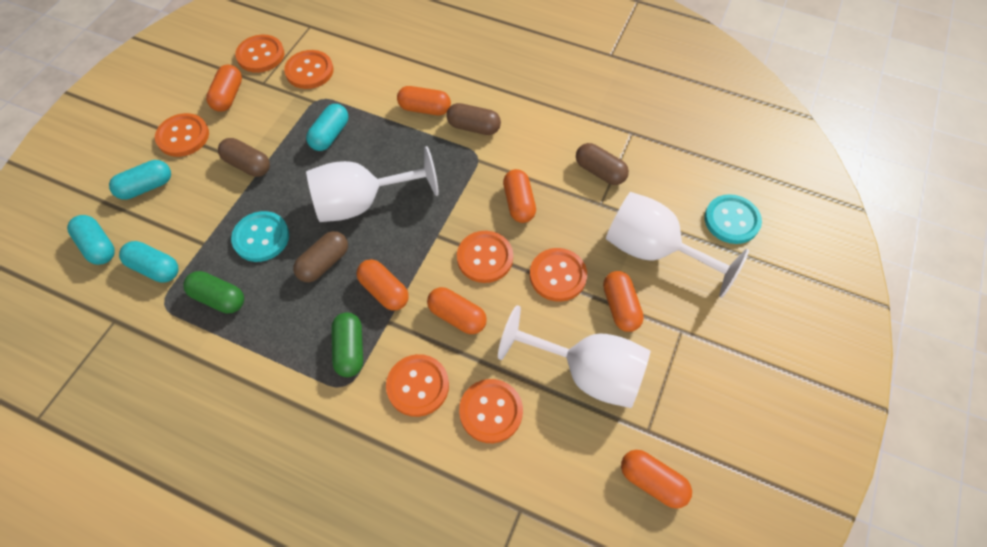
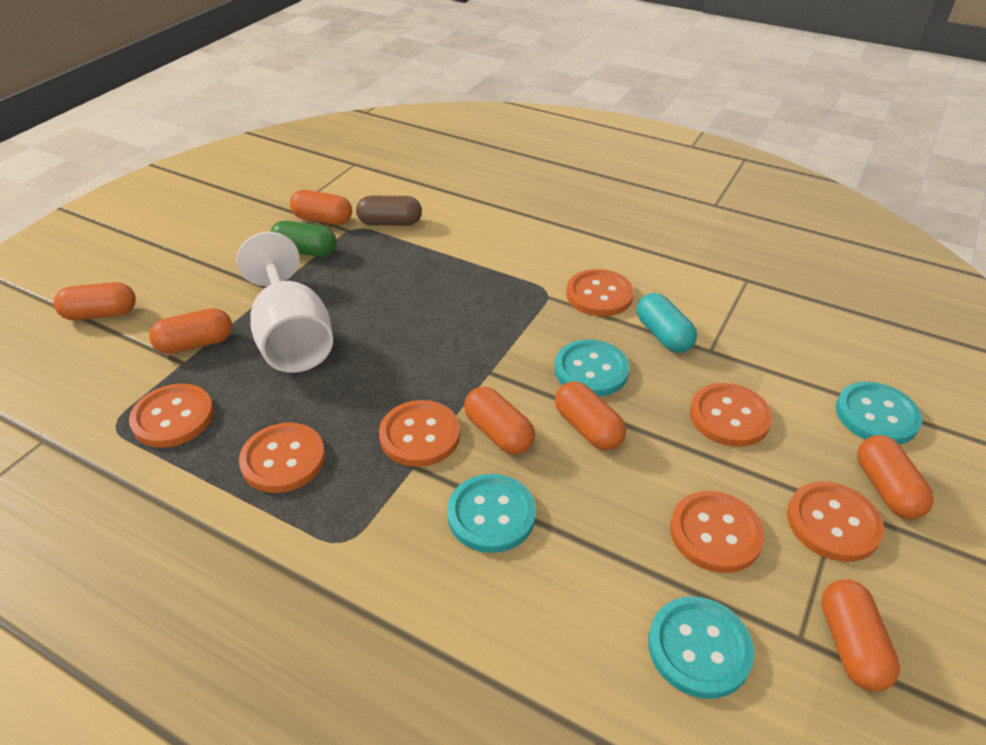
brown capsule: [218,138,270,177] [293,231,348,282] [446,103,501,135] [576,143,629,185] = 4 -> [356,196,422,226] = 1
green capsule: [183,271,244,313] [331,312,363,377] = 2 -> [270,221,337,257] = 1
turquoise button: [231,211,289,262] [704,194,762,244] = 2 -> [447,474,536,553] [555,340,630,397] [648,596,754,699] [836,382,922,445] = 4
turquoise capsule: [67,215,115,265] [109,160,171,200] [119,241,178,283] [306,104,348,151] = 4 -> [637,293,697,353] = 1
white goblet: [306,146,439,222] [498,305,650,408] [606,192,749,298] = 3 -> [237,232,333,373] = 1

